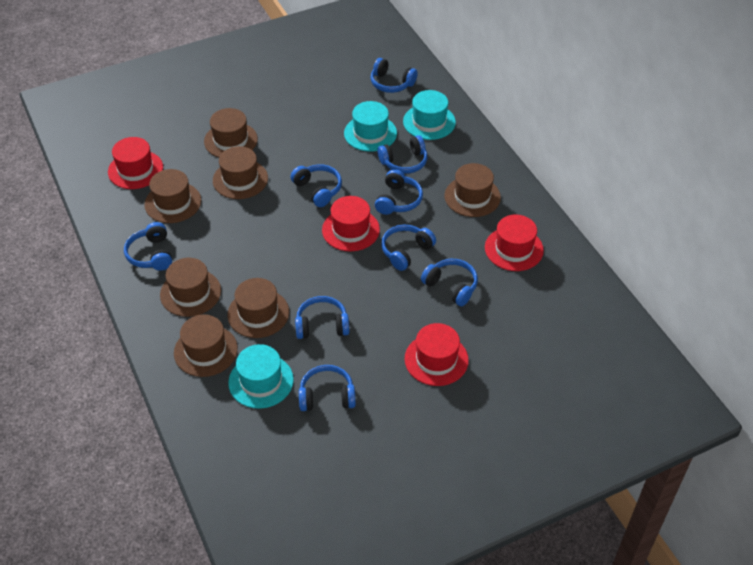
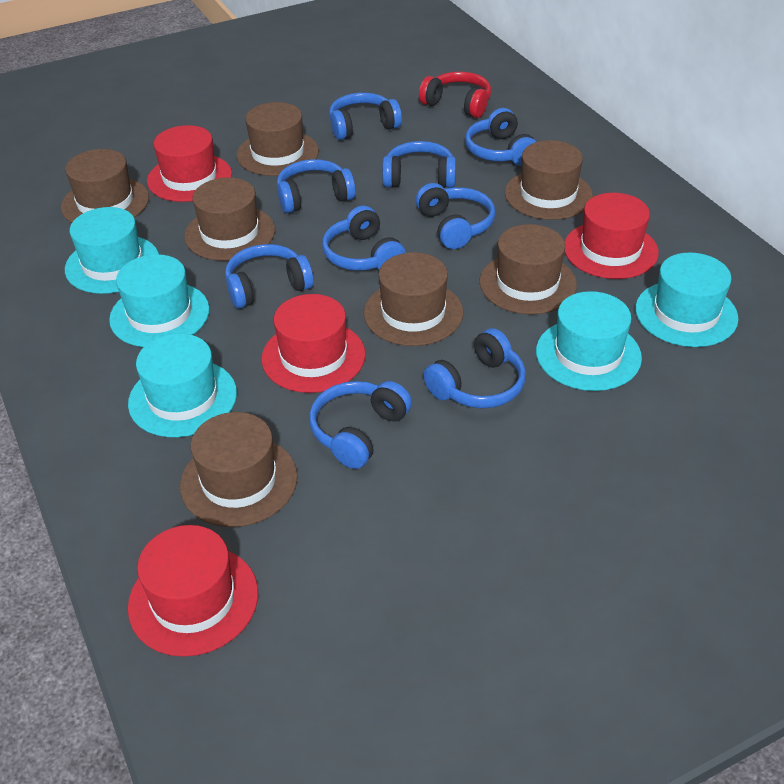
red headphones: none = 0 -> [419,72,491,118] = 1
turquoise hat: [228,344,294,409] [344,101,397,152] [403,90,456,140] = 3 -> [65,207,159,294] [109,254,210,347] [128,334,237,437] [536,291,642,391] [635,253,739,347] = 5

